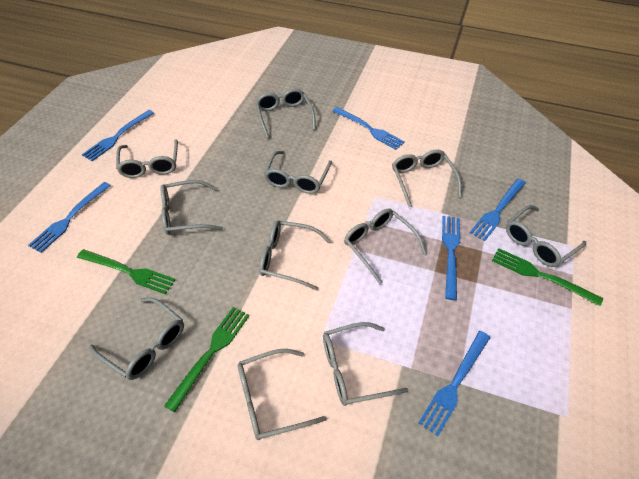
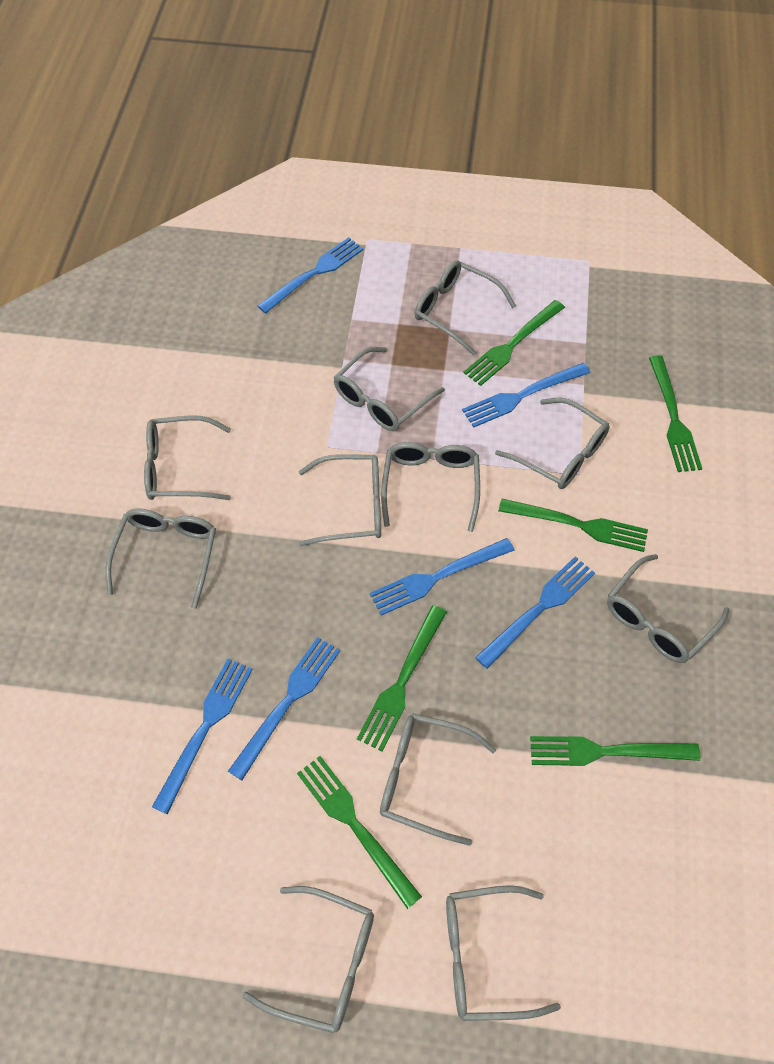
green fork: [77,249,175,294] [164,307,250,412] [492,248,603,306] = 3 -> [297,756,422,909] [357,605,447,751] [464,300,565,386] [498,499,648,552] [530,736,700,766] [649,355,702,472] = 6

